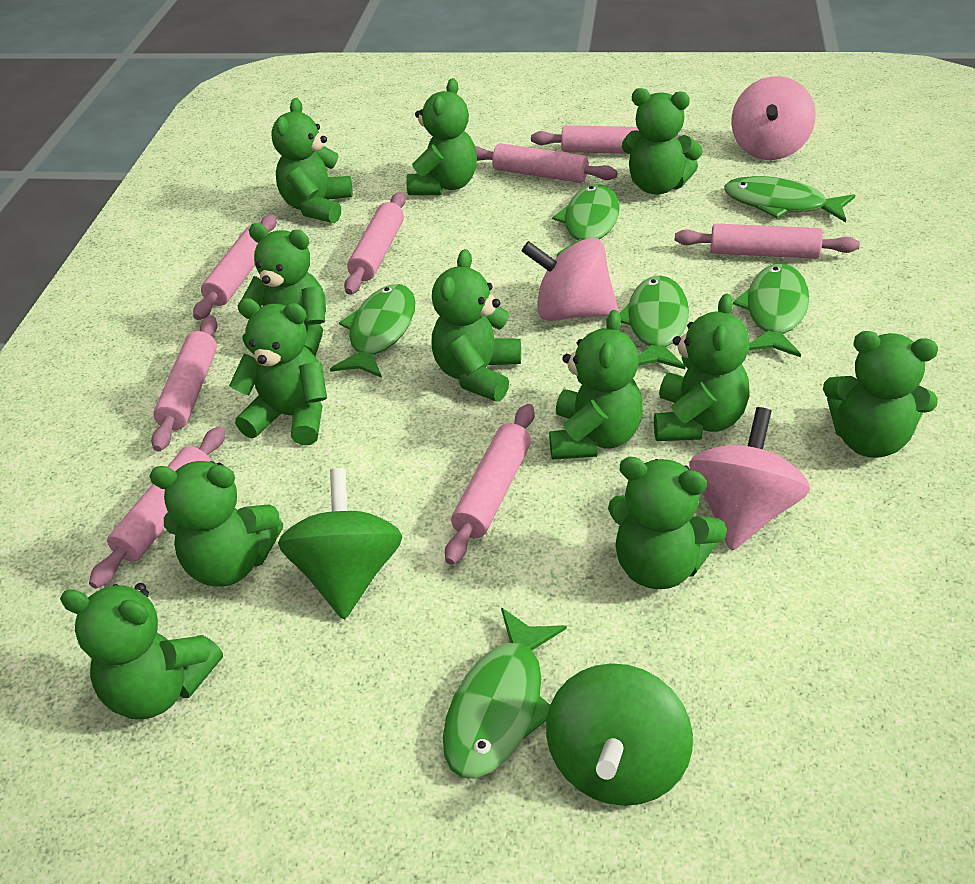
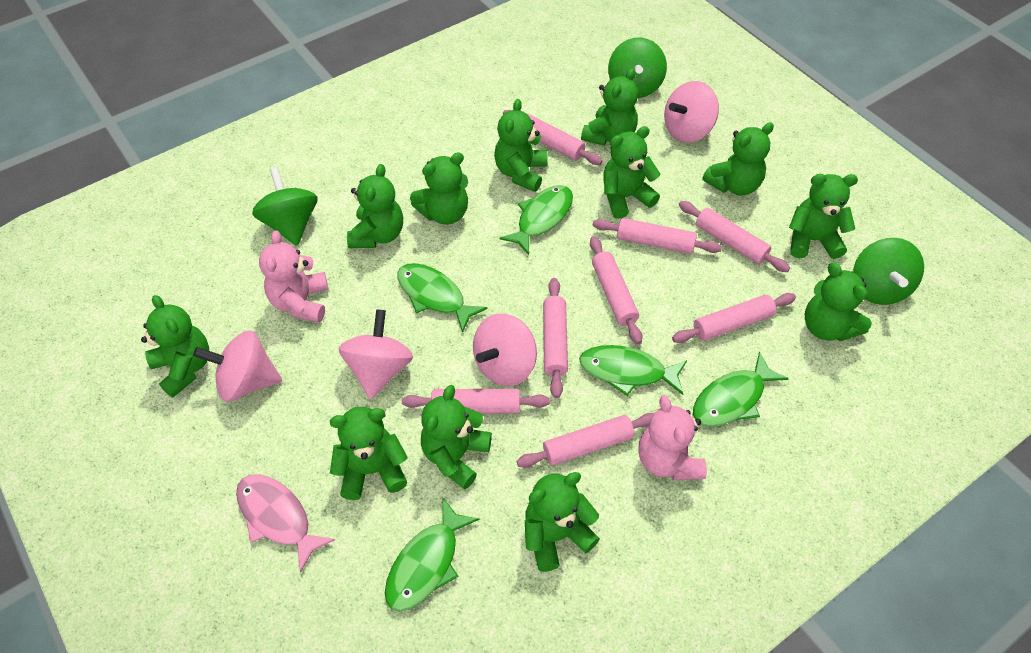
green fish: [330,284,416,378] [443,608,567,779] [552,184,620,257] [619,275,689,369] [724,176,855,222] [733,264,809,357] = 6 -> [385,498,479,611] [397,263,488,333] [499,185,573,255] [579,345,687,396] [693,352,789,427] = 5
green spinning top: [278,468,402,619] [546,663,693,806] = 2 -> [252,167,318,246] [608,37,667,98] [853,238,924,305] = 3
pink fish: none = 0 -> [236,474,335,572] = 1
pink spinning top: [522,238,619,321] [689,407,810,551] [731,76,816,160] = 3 -> [193,330,282,402] [338,309,413,399] [473,313,537,386] [664,81,719,143] = 4
pink teddy bear: none = 0 -> [259,230,328,323] [638,395,707,480] = 2

